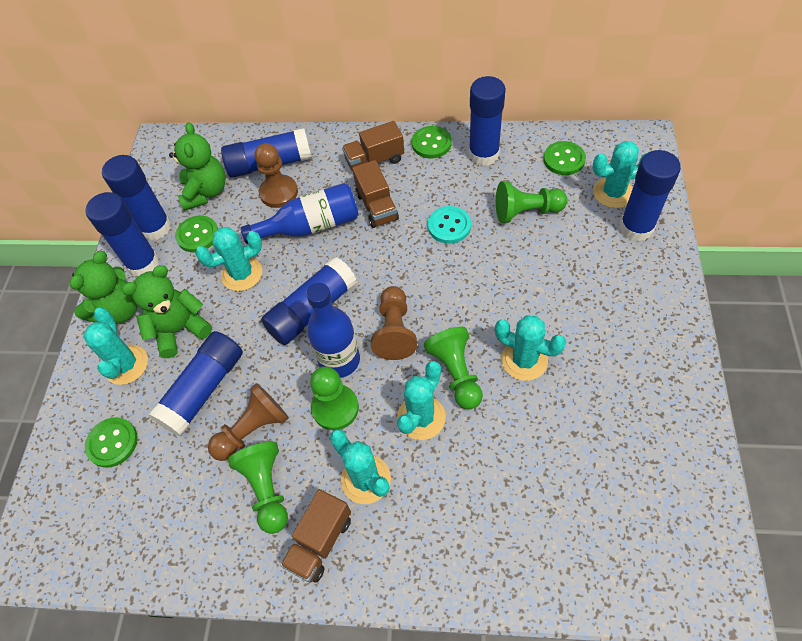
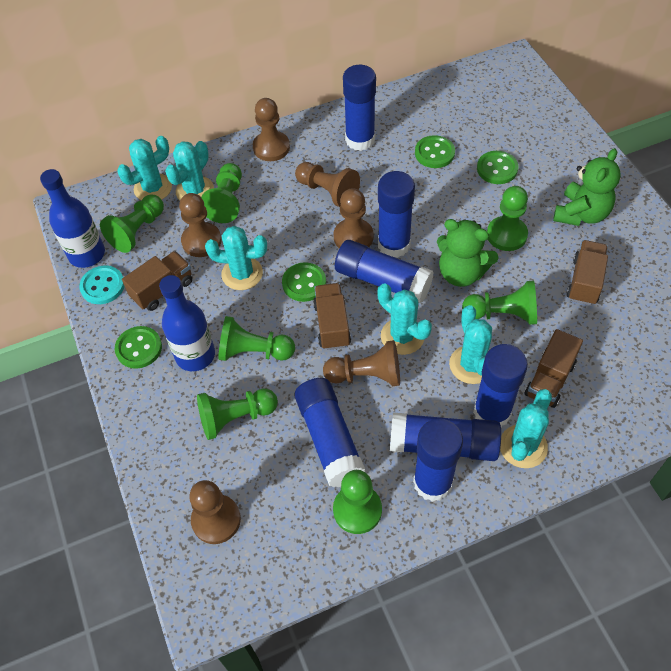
brown pawn: [208,383,289,461] [255,143,298,208] [371,286,417,360] = 3 -> [179,193,222,257] [189,480,241,544] [253,98,290,161] [295,162,360,207] [323,340,400,386] [333,188,374,248] = 6
brown truck: [280,489,351,583] [342,121,404,171] [352,160,399,228] = 3 -> [122,251,192,311] [313,283,351,350] [525,329,583,408] [567,240,608,305] = 4
green pawn: [228,442,288,534] [310,366,359,430] [424,327,483,410] [496,181,568,223] = 4 -> [100,195,164,253] [197,389,278,440] [201,163,242,223] [218,316,295,361] [333,470,382,534] [462,281,537,325] [487,186,528,251] = 7
green teddy bear: [70,251,138,324] [122,265,212,358] [169,122,226,211] = 3 -> [437,219,499,287] [553,148,621,226] = 2

